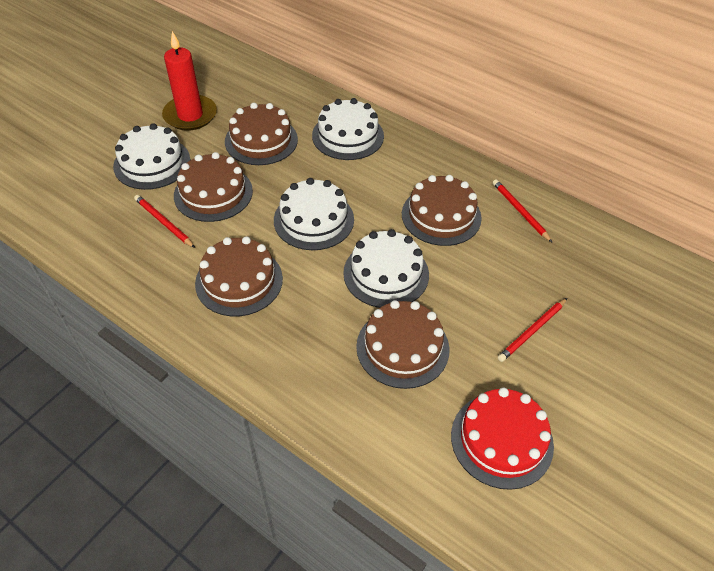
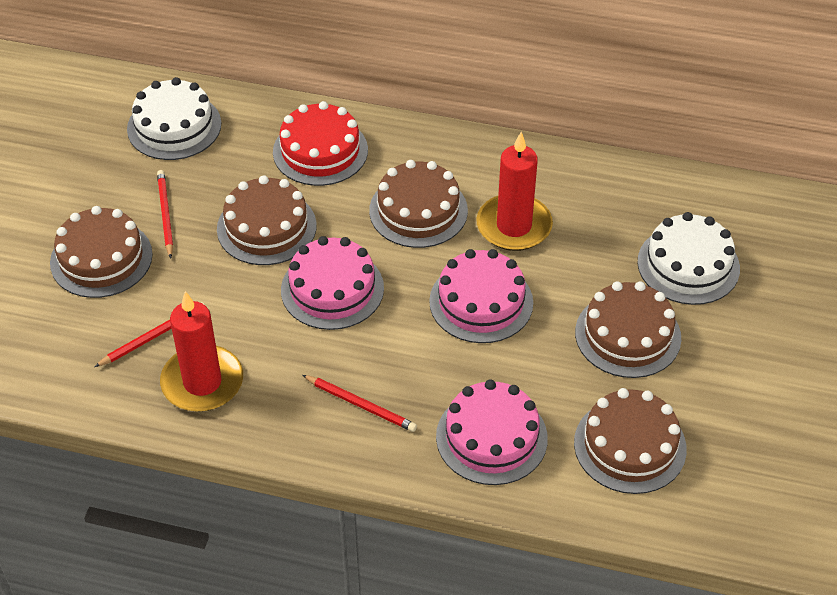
pink cake: none = 0 -> [281,236,384,330] [429,249,533,343] [436,379,548,485] = 3
red candle: [162,31,217,131] = 1 -> [160,291,243,412] [476,132,553,251] = 2
white cake: [113,123,190,190] [274,178,354,250] [312,98,384,160] [343,229,429,308] = 4 -> [127,77,221,160] [637,212,740,305] = 2

